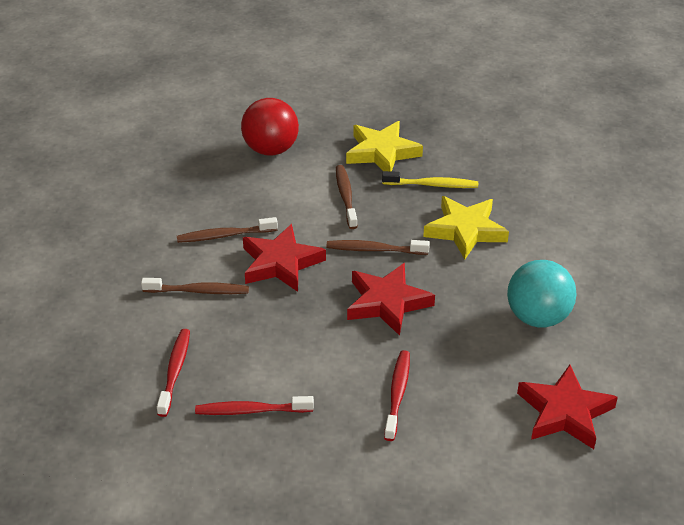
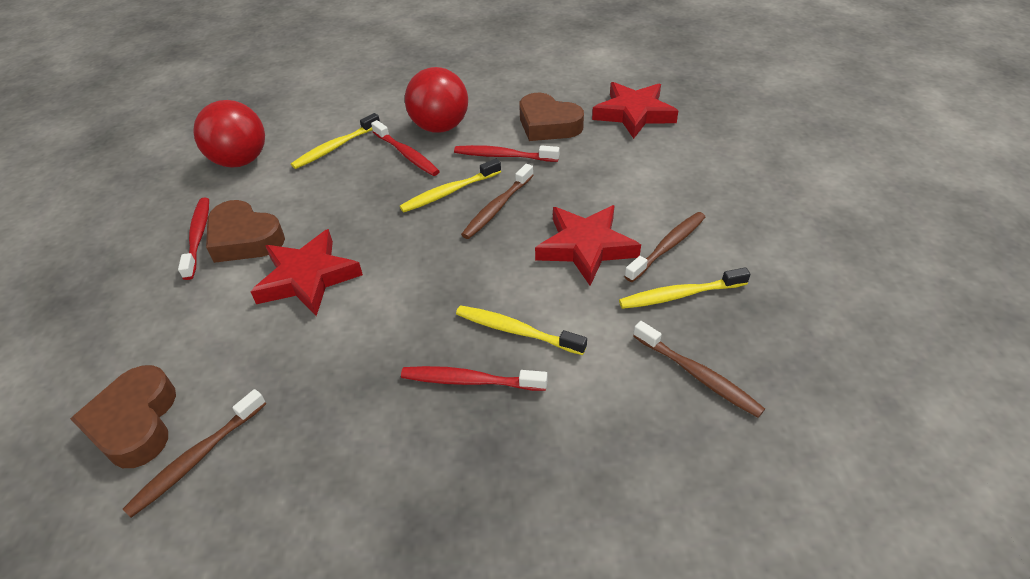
brown heart: none = 0 -> [70,365,176,468] [206,200,285,263] [519,93,584,141] = 3
red ball: [241,98,299,156] = 1 -> [193,100,265,168] [405,67,468,133] = 2
red toothbrush: [157,329,190,417] [195,396,314,415] [384,350,410,441] = 3 -> [178,197,209,280] [371,120,440,176] [401,366,548,391] [454,145,559,162] = 4
turquoise ball: [507,260,576,328] = 1 -> none = 0
yellow star: [346,121,423,171] [423,196,509,259] = 2 -> none = 0
yellow toothbrush: [382,171,478,188] = 1 -> [291,113,380,169] [400,159,501,212] [456,305,587,355] [619,267,750,309] = 4

